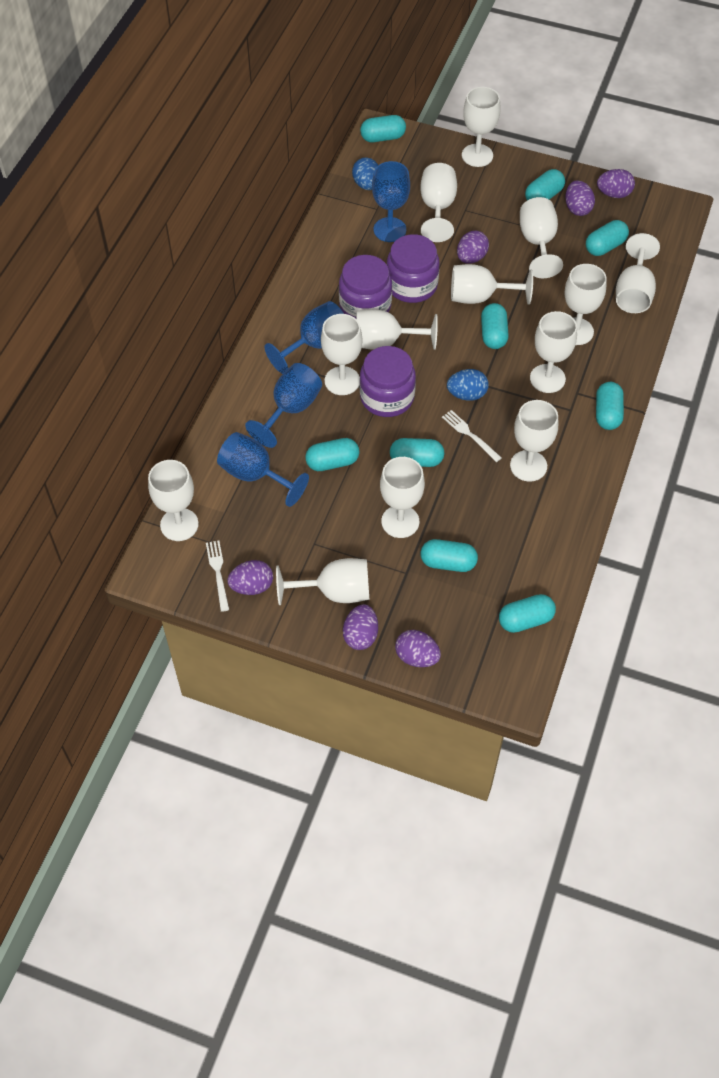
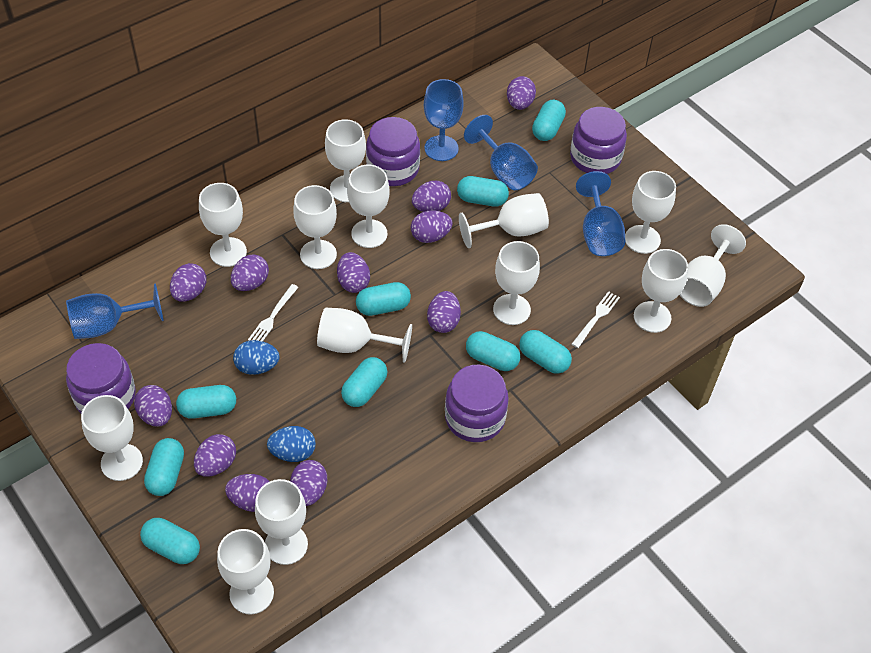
purple egg: [227,560,273,595] [343,604,378,650] [395,630,441,667] [457,231,489,264] [565,180,595,216] [597,169,635,198] = 6 -> [134,385,172,427] [170,263,206,302] [194,434,236,477] [225,474,270,512] [231,254,269,291] [290,460,327,506] [337,252,370,293] [411,210,453,243] [412,181,451,212] [427,291,461,333] [507,76,536,110] = 11
purple jar: [339,255,392,318] [360,346,416,417] [387,234,439,303] = 3 -> [66,343,136,413] [366,117,420,186] [445,365,509,442] [570,107,627,174] = 4

